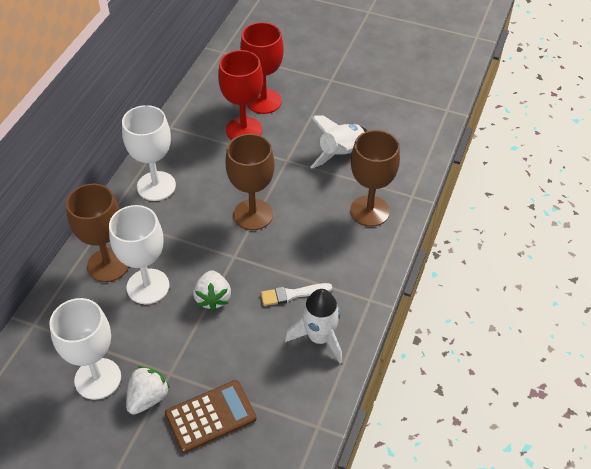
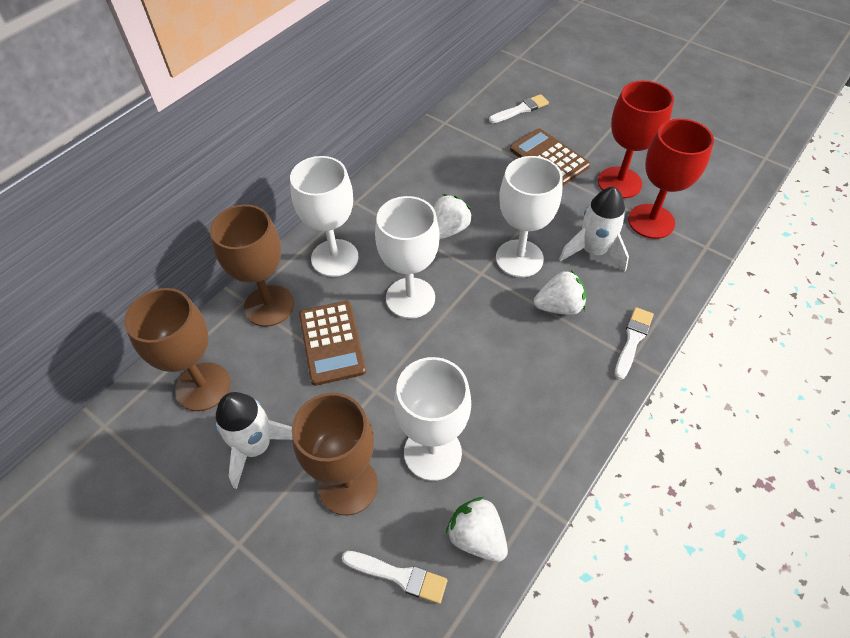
brown calculator: [165,380,257,453] = 1 -> [299,301,366,386] [510,128,590,186] = 2
white brush: [260,283,332,306] = 1 -> [342,551,447,604] [489,94,549,123] [615,307,654,380] = 3
white goblet: [49,298,121,400] [109,205,169,304] [122,105,176,201] = 3 -> [290,156,358,277] [375,196,440,319] [394,357,471,481] [496,156,563,277] = 4
white strawberry: [126,366,170,415] [193,270,231,311] = 2 -> [434,194,472,240] [446,497,508,562] [534,270,586,315] = 3

